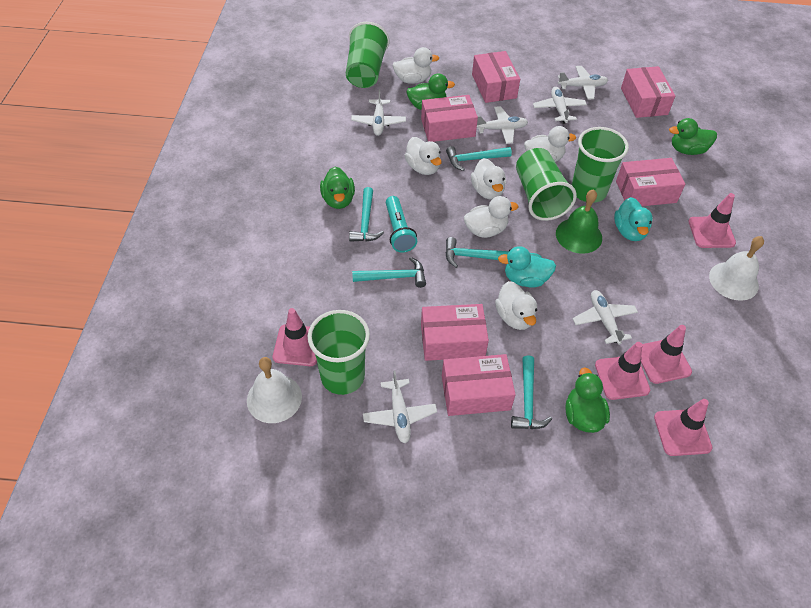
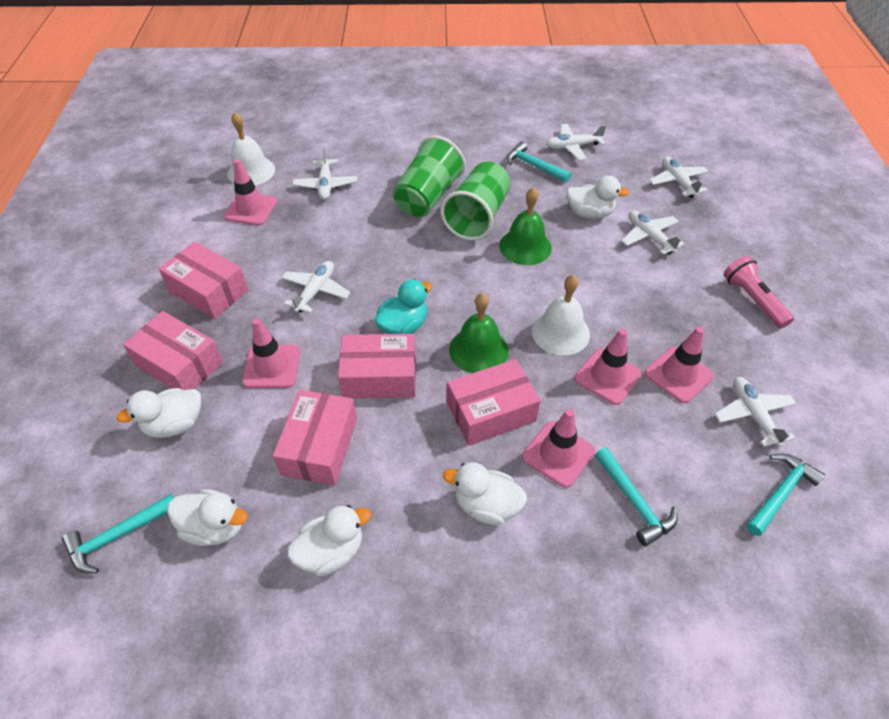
green bell: [556,189,602,254] = 1 -> [449,293,508,373] [499,187,552,265] = 2
green cup: [308,310,370,395] [346,22,389,88] [516,148,577,221] [572,127,629,203] = 4 -> [393,135,466,217] [441,161,511,241] = 2
green duck: [320,167,355,209] [406,74,455,110] [565,367,610,433] [669,118,717,155] = 4 -> none = 0
pink box: [421,95,478,142] [421,304,489,361] [442,354,516,416] [472,51,520,103] [616,158,685,206] [621,66,675,118] = 6 -> [123,311,223,390] [159,242,249,319] [273,390,357,485] [338,334,416,399] [447,359,541,446] = 5
pink flashlight: none = 0 -> [723,256,794,329] = 1
turquoise duck: [498,246,556,288] [614,197,653,241] = 2 -> [374,279,433,334] = 1
turquoise flashlight: [386,196,417,253] = 1 -> none = 0
turquoise hammer: [349,187,384,242] [352,257,426,288] [445,237,509,268] [446,146,512,171] [511,355,552,429] = 5 -> [62,494,174,573] [506,141,571,183] [595,447,677,546] [746,454,825,536] = 4
white duck: [392,47,439,84] [404,137,442,175] [464,196,518,238] [471,158,506,199] [495,281,537,330] [524,126,576,162] = 6 -> [117,388,201,438] [167,489,248,546] [287,505,371,576] [443,462,527,525] [566,175,629,219] = 5

